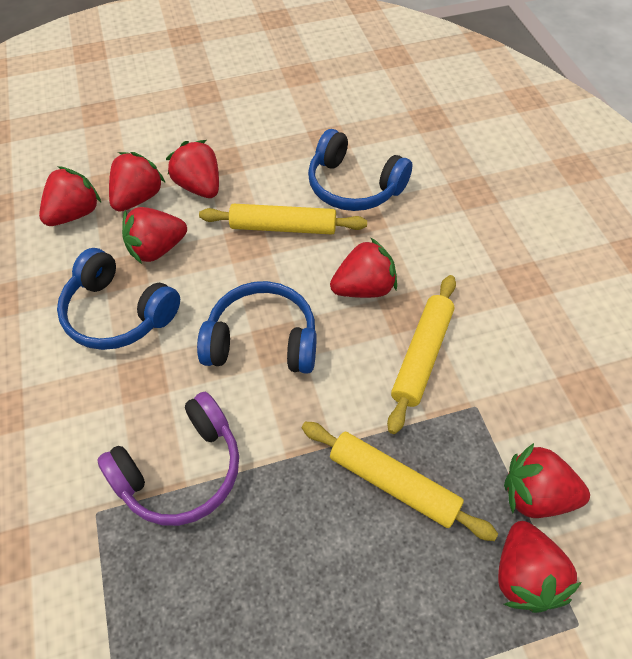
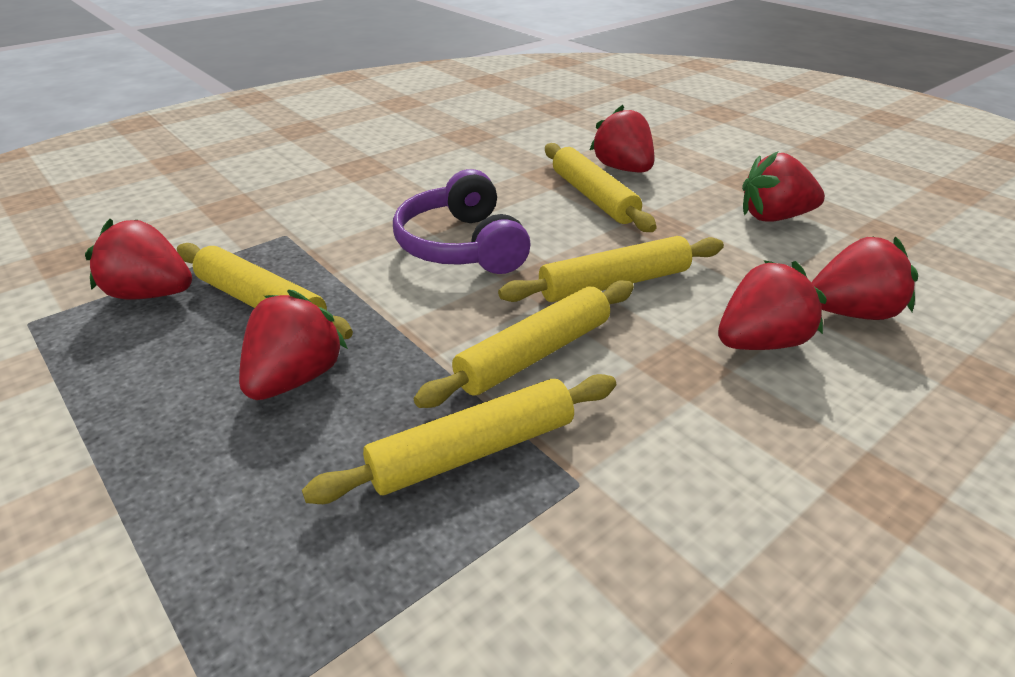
blue headphones: [57,248,180,350] [197,281,317,374] [308,129,412,211] = 3 -> none = 0
red strawberry: [39,166,101,226] [109,152,166,212] [122,207,187,264] [166,140,219,198] [330,237,397,298] [498,521,582,613] [504,443,590,518] = 7 -> [85,219,192,300] [239,289,348,400] [590,105,654,172] [718,260,827,350] [742,152,825,222] [811,236,918,320] = 6
yellow rolling pin: [199,204,367,234] [302,422,498,541] [387,275,456,434] = 3 -> [177,243,353,339] [302,374,616,504] [414,280,634,408] [498,236,724,302] [545,143,657,232] = 5

